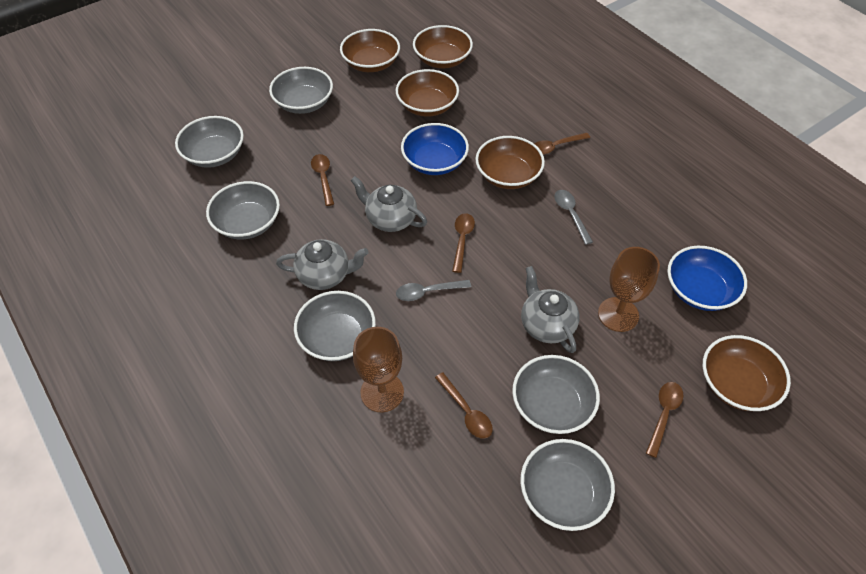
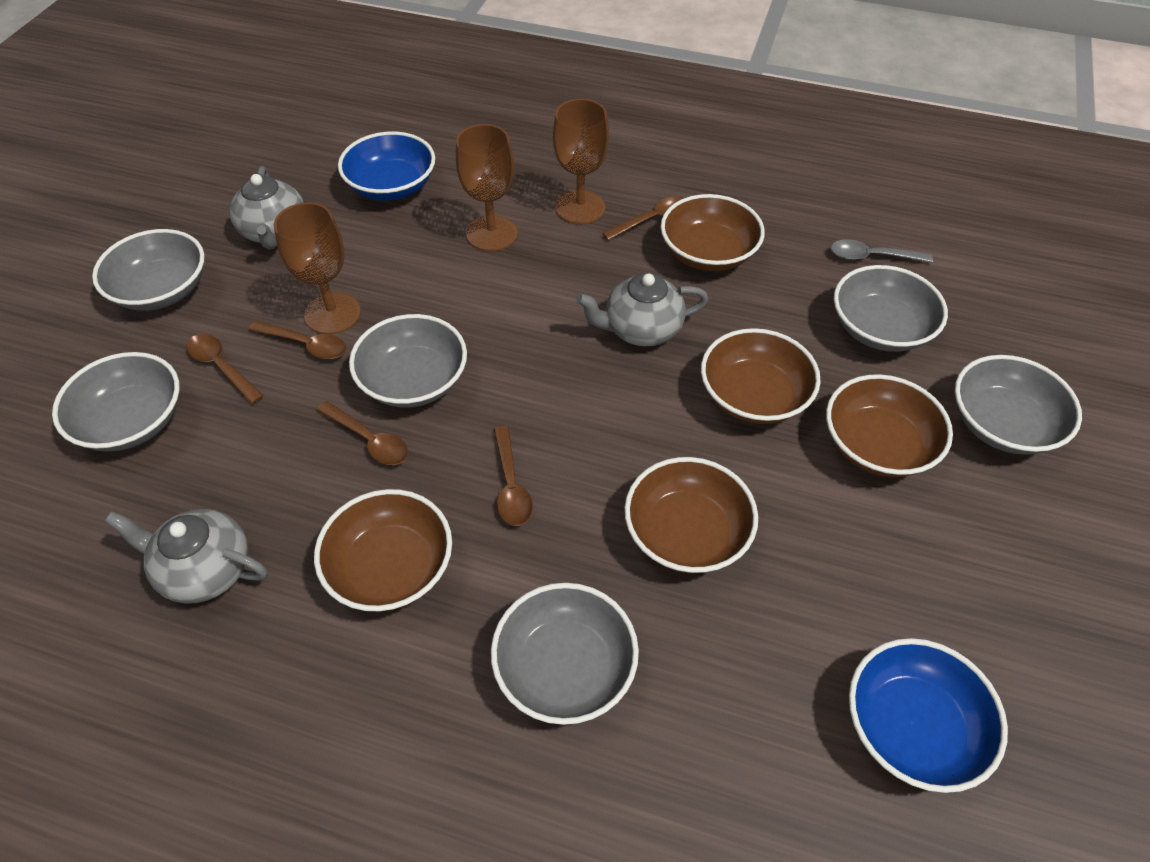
brown goblet: [353,327,404,413] [598,247,660,332] = 2 -> [274,202,361,334] [456,124,518,251] [553,99,609,224] = 3
grey spoon: [396,280,471,301] [554,190,593,245] = 2 -> [831,239,933,263] = 1

